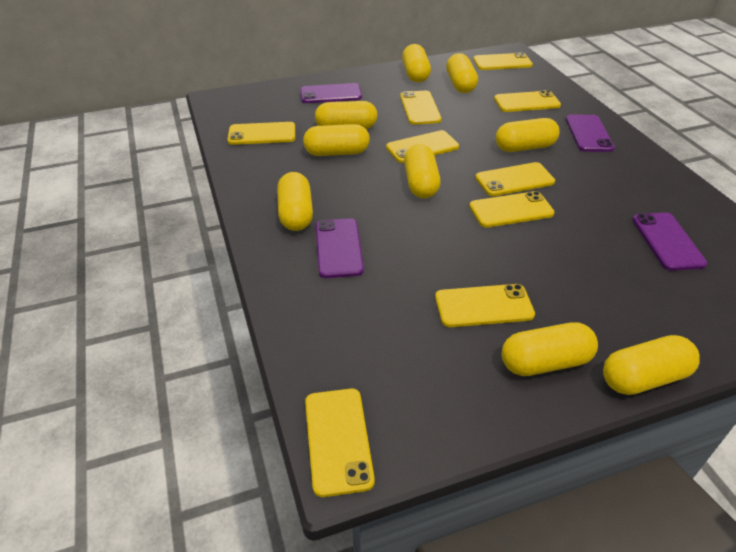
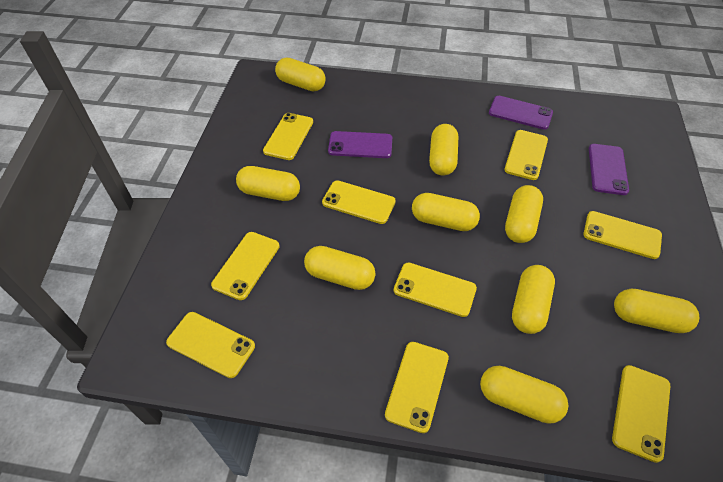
purple phone: [300,83,362,103] [316,218,364,278] [566,115,615,152] [632,212,707,271] = 4 -> [328,131,392,158] [489,96,553,130] [589,144,629,195] = 3

